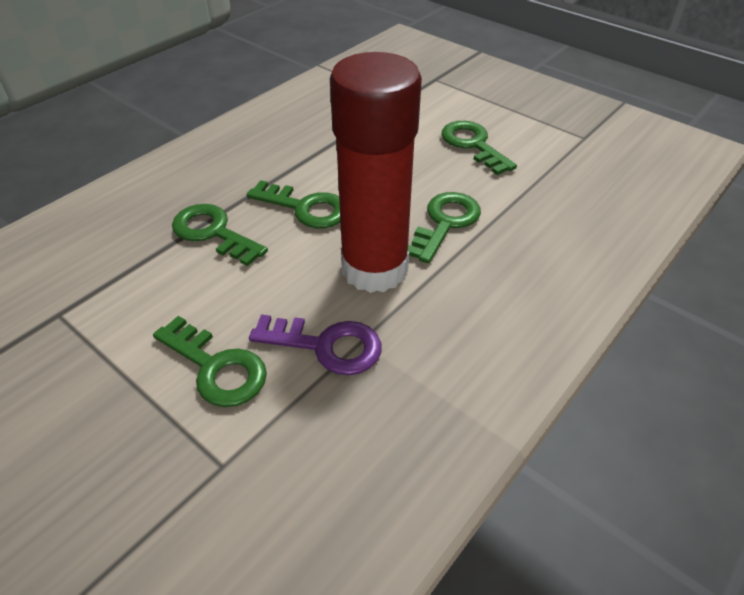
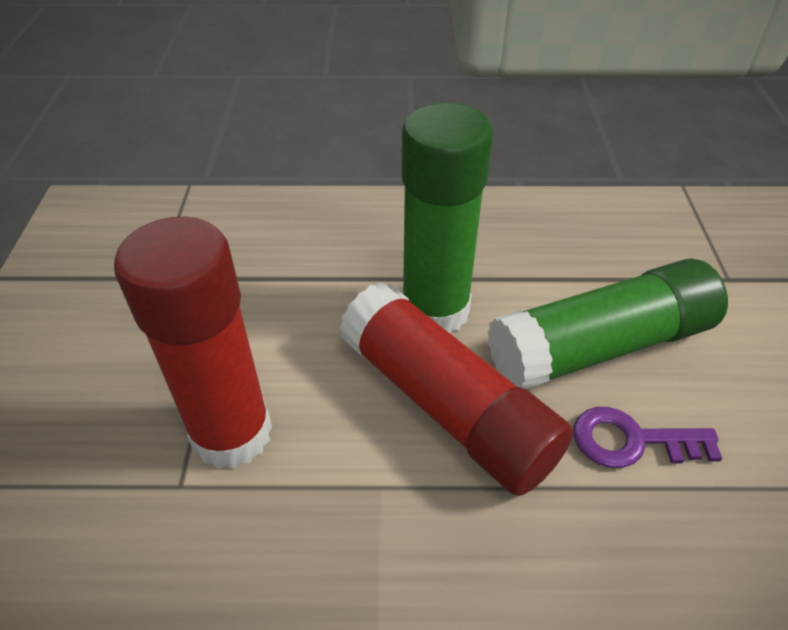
green glue stick: none = 0 -> [402,103,493,333] [488,259,728,389] = 2
green key: [153,316,267,407] [172,204,268,266] [247,180,341,228] [408,192,481,264] [442,121,517,175] = 5 -> none = 0
red glue stick: [330,52,422,293] = 1 -> [114,217,272,469] [339,282,573,496] = 2

